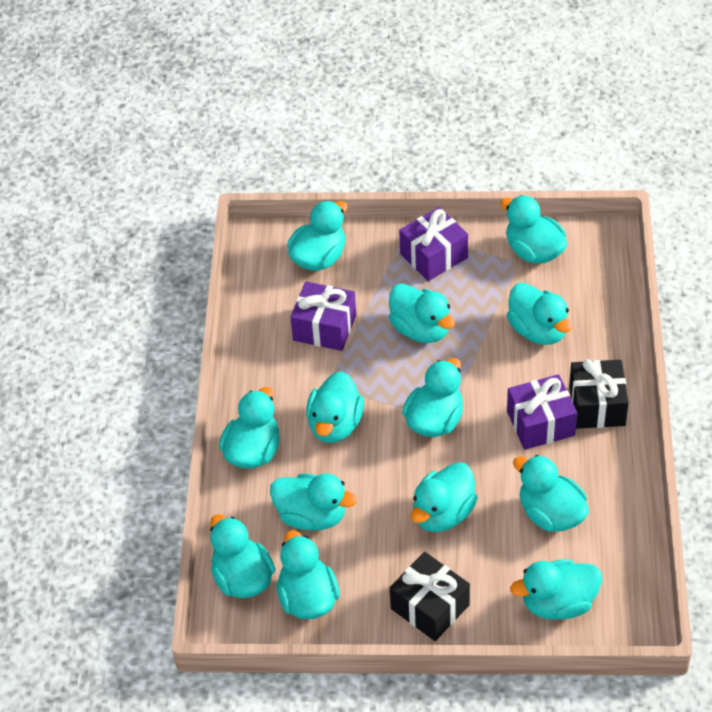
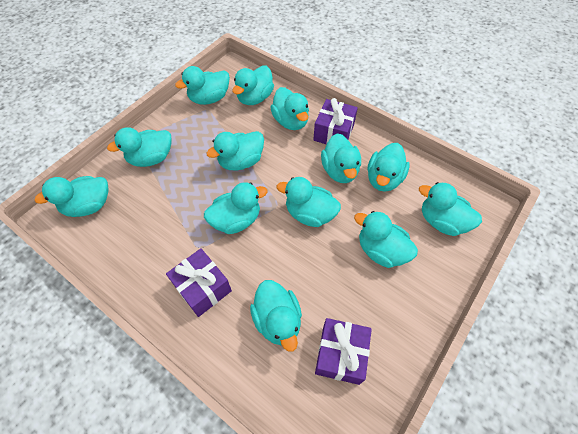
black gift: [390,552,470,641] [569,359,629,429] = 2 -> none = 0

